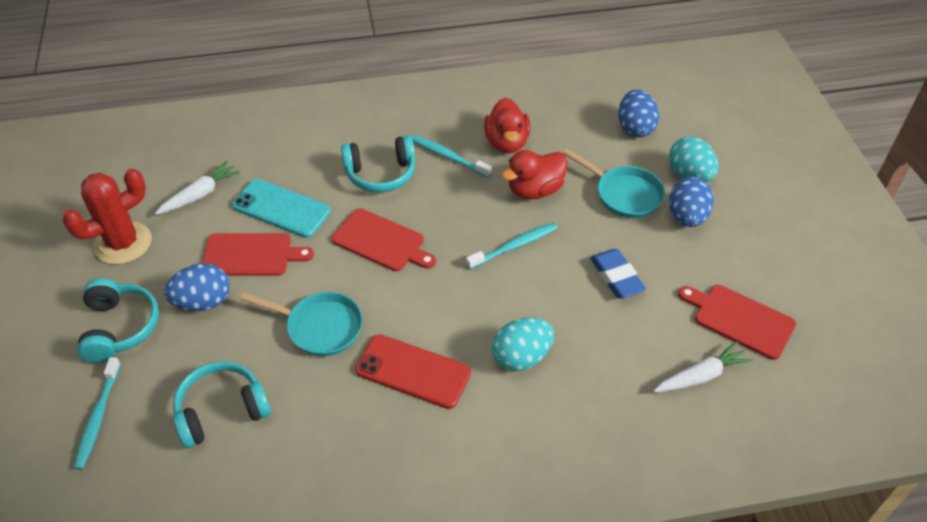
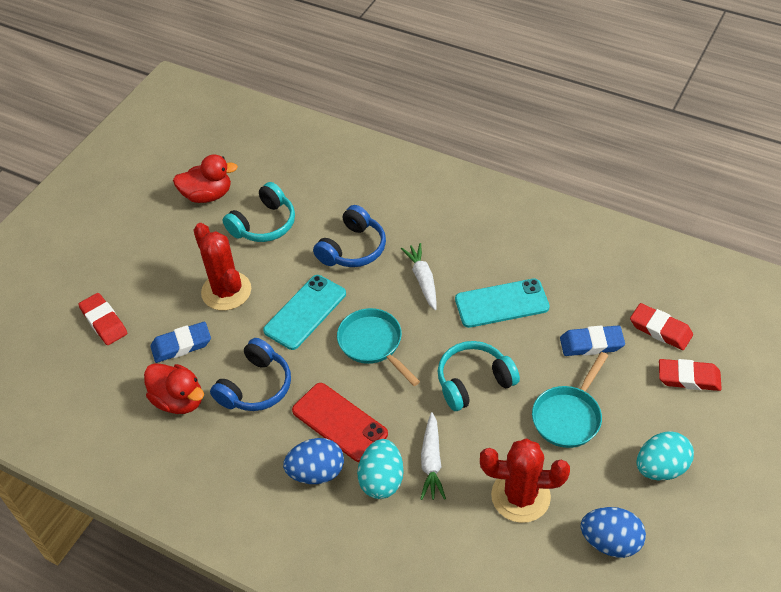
blue egg: [164,263,230,311] [618,90,659,137] [669,177,714,227] = 3 -> [283,438,344,484] [581,507,646,558] = 2
blue eraser: [590,249,646,298] = 1 -> [150,321,211,363] [560,325,625,356] = 2
blue headphones: none = 0 -> [210,338,291,411] [313,205,386,267] = 2
red cactus: [62,168,152,264] = 1 -> [193,223,251,311] [480,438,570,523] = 2
red cutting board: [202,233,314,276] [332,208,436,271] [678,285,796,360] = 3 -> none = 0
red eraser: none = 0 -> [78,293,127,345] [630,303,693,350] [659,359,722,391] = 3
turquoise headphones: [77,278,159,363] [173,361,271,448] [341,135,415,193] = 3 -> [223,182,295,242] [438,341,520,411] = 2
turquoise phone: [232,179,331,238] = 1 -> [263,275,346,350] [455,278,550,328] = 2
turquoise toothbrush: [74,357,121,470] [411,135,492,177] [466,223,557,269] = 3 -> none = 0

